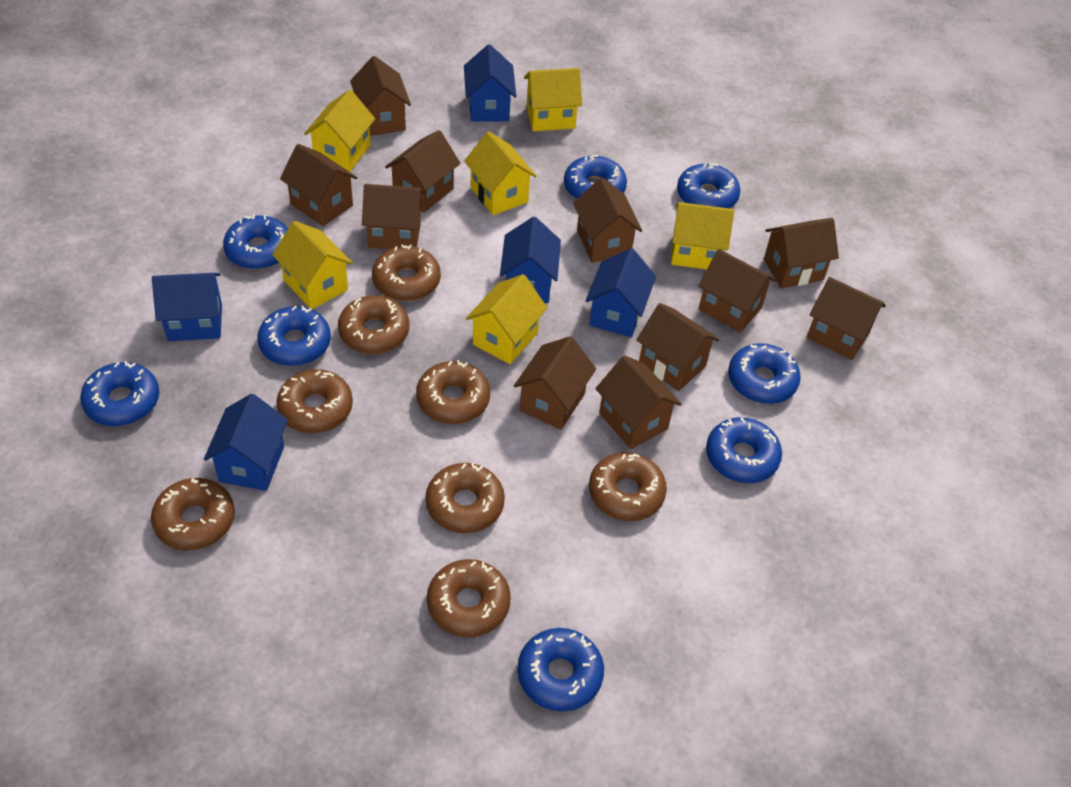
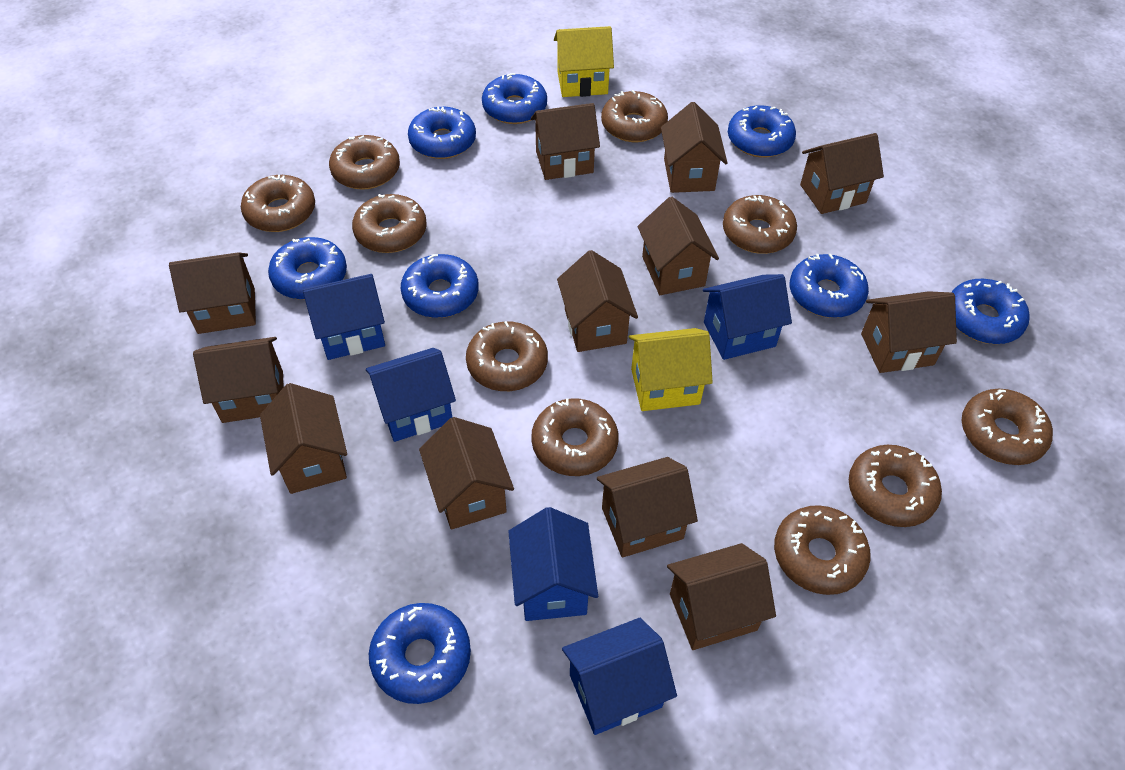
brown donut: [151,478,235,551] [276,369,353,433] [338,296,409,354] [372,244,441,301] [416,360,490,424] [425,463,505,533] [427,559,511,637] [589,452,667,521] = 8 -> [241,175,315,232] [329,135,400,190] [352,194,427,253] [466,321,548,391] [531,398,618,476] [601,90,668,142] [723,195,797,254] [774,505,871,595] [849,445,942,527] [962,389,1053,465] = 10
brown house: [280,144,357,226] [350,56,411,136] [362,184,424,249] [385,130,460,213] [514,336,596,430] [573,177,642,263] [595,355,682,449] [636,303,719,391] [698,249,776,333] [764,218,839,289] [807,277,886,360] = 11 -> [169,252,256,334] [193,337,284,423] [260,383,347,494] [419,417,514,530] [531,103,600,180] [557,250,638,352] [597,457,698,558] [638,197,719,295] [661,102,728,193] [667,543,776,650] [800,133,884,214] [861,291,957,373] = 12
yellow house: [272,221,353,309] [304,90,375,172] [464,131,537,215] [466,274,547,364] [524,68,582,131] [671,202,734,269] = 6 -> [554,26,614,97] [629,328,713,411] = 2

